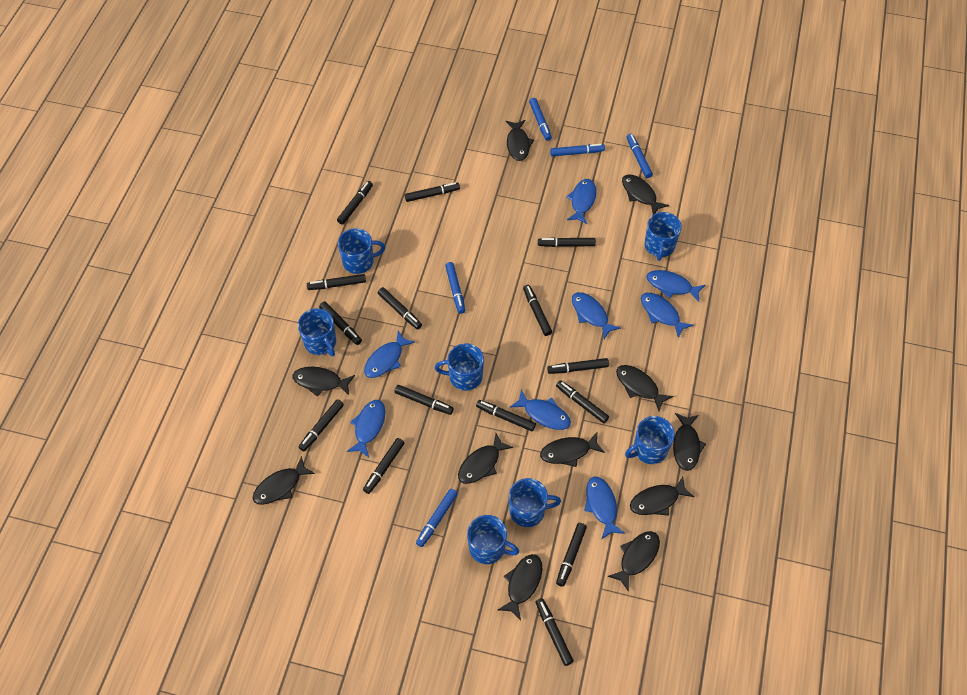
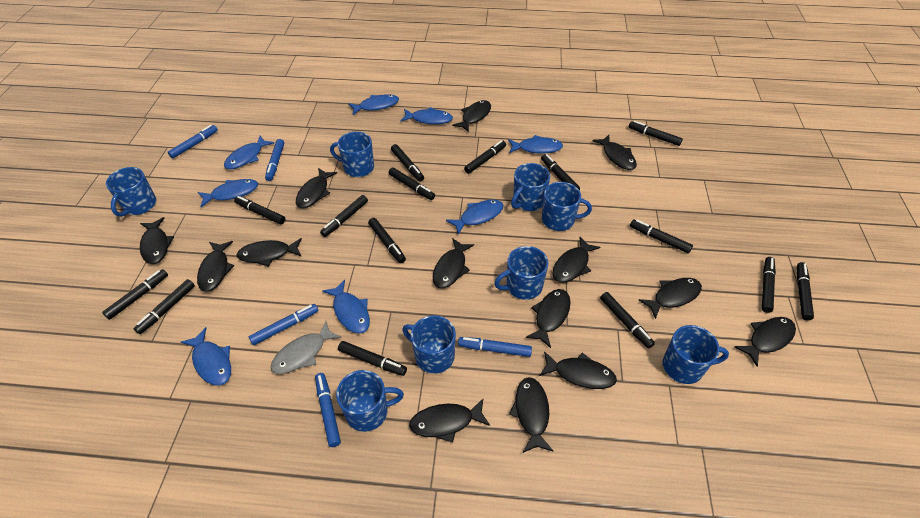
black fish: [252,456,315,505] [293,367,355,396] [458,433,513,484] [498,554,542,620] [506,120,534,161] [540,433,605,467] [607,531,660,592] [616,365,673,411] [622,174,669,215] [630,477,694,516] [673,413,706,471] = 11 -> [140,217,174,264] [197,241,234,292] [237,238,302,267] [296,168,337,208] [409,398,490,443] [433,238,474,288] [452,100,491,132] [509,377,553,453] [526,289,571,348] [539,351,617,389] [552,237,600,283] [592,135,637,170] [638,278,702,319] [735,317,796,367] = 14
blue mug: [298,308,336,356] [338,228,385,274] [435,343,484,391] [467,515,519,564] [509,478,561,527] [625,416,675,464] [645,212,682,261] = 7 -> [106,167,156,217] [330,132,374,177] [336,370,404,432] [402,315,456,374] [494,246,548,300] [511,163,550,211] [542,182,592,231] [663,325,729,384] = 8
grey fish: none = 0 -> [271,321,342,374] = 1

